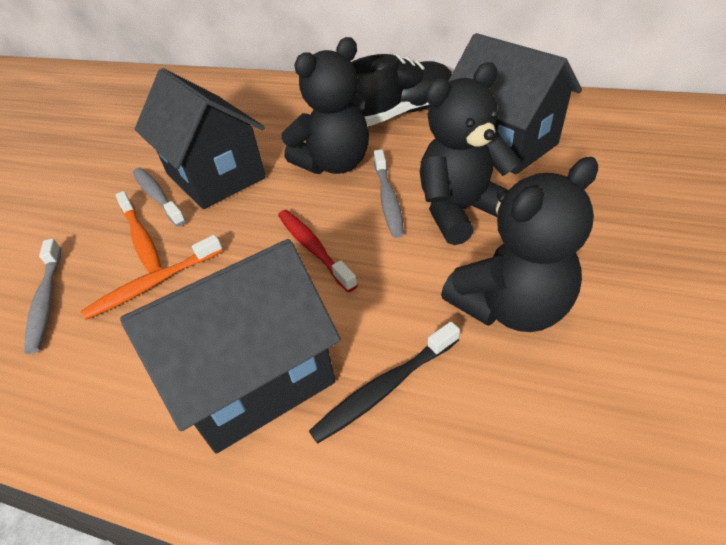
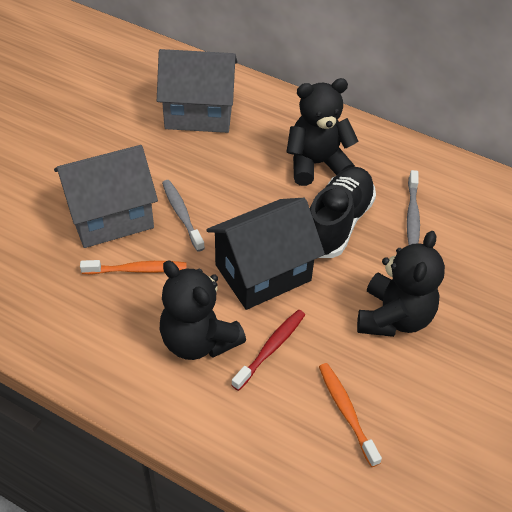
black house: [120,239,341,454] [135,68,266,209] [448,33,582,174] = 3 -> [206,198,325,310] = 1
black toothbrush: [309,322,460,444] = 1 -> none = 0
grey house: none = 0 -> [54,145,158,248] [157,49,238,133] = 2
grey toothbrush: [24,238,62,354] [133,168,186,227] [374,149,404,238] = 3 -> [162,180,205,252] [407,170,420,245] = 2

